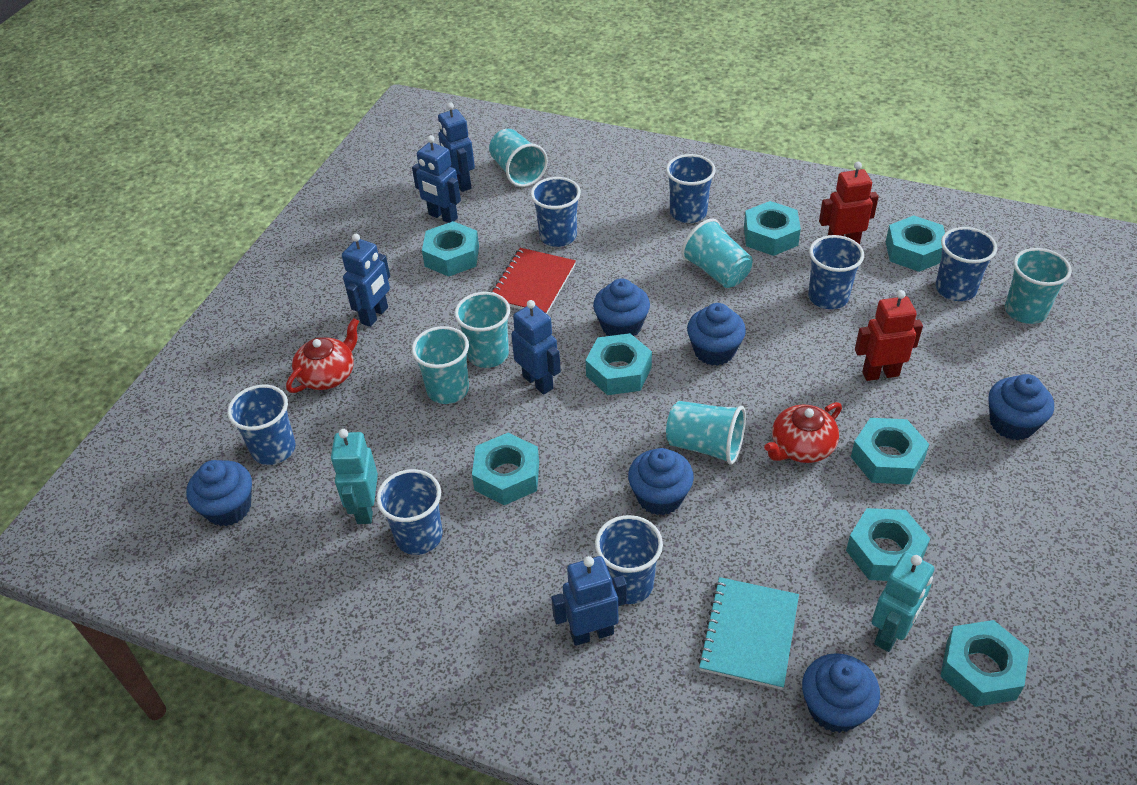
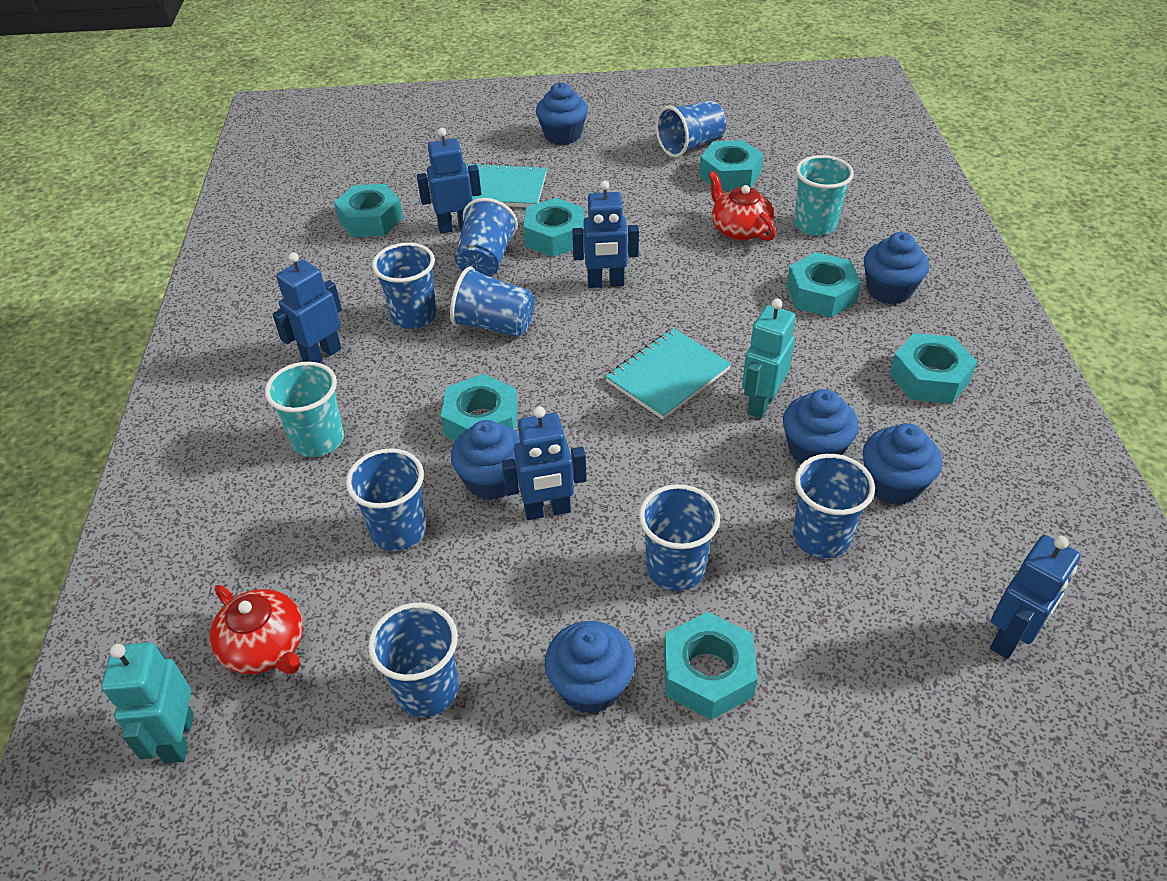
blue cup: [227,385,295,465] [376,469,443,555] [530,177,581,247] [595,515,663,604] [666,154,716,223] [808,235,864,309] [935,227,997,301] = 7 -> [346,448,427,551] [368,602,459,717] [372,243,437,329] [450,267,535,337] [455,198,518,277] [639,484,720,591] [656,101,726,158] [793,454,875,558] = 8
red notebook: [492,248,576,314] = 1 -> none = 0
red robot: [819,162,879,245] [855,290,923,381] = 2 -> none = 0
turquoise cup: [412,326,469,404] [454,292,510,368] [489,129,548,187] [666,401,746,465] [681,219,753,288] [1005,248,1072,324] = 6 -> [265,362,344,457] [794,155,854,236] = 2
turquoise notebook: [698,577,799,690] = 1 -> [467,163,547,207] [605,328,731,420] = 2
turquoise nut: [422,221,479,277] [472,433,539,505] [585,333,652,395] [744,201,801,256] [846,508,930,581] [851,418,929,484] [885,215,945,272] [940,620,1029,707] = 8 -> [334,184,403,237] [441,374,518,441] [523,198,584,257] [664,612,758,720] [699,140,763,191] [787,252,861,317] [889,333,977,404] = 7

